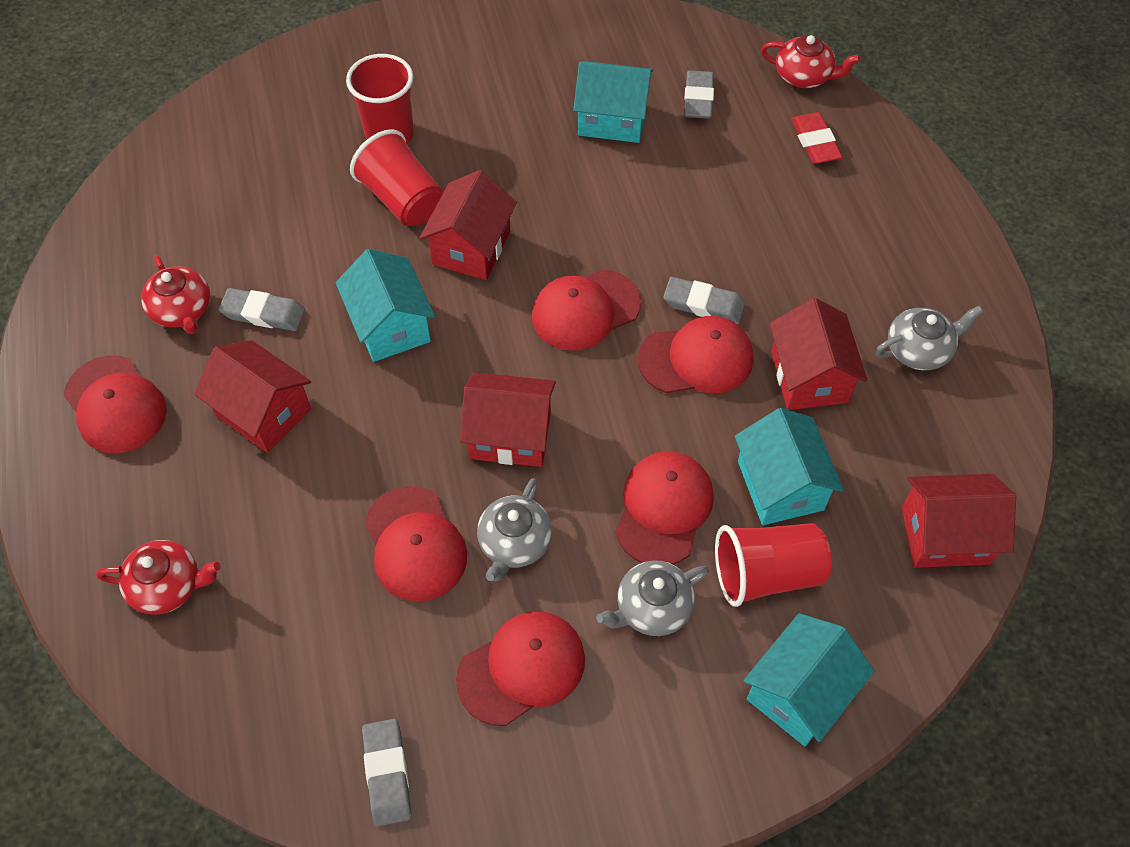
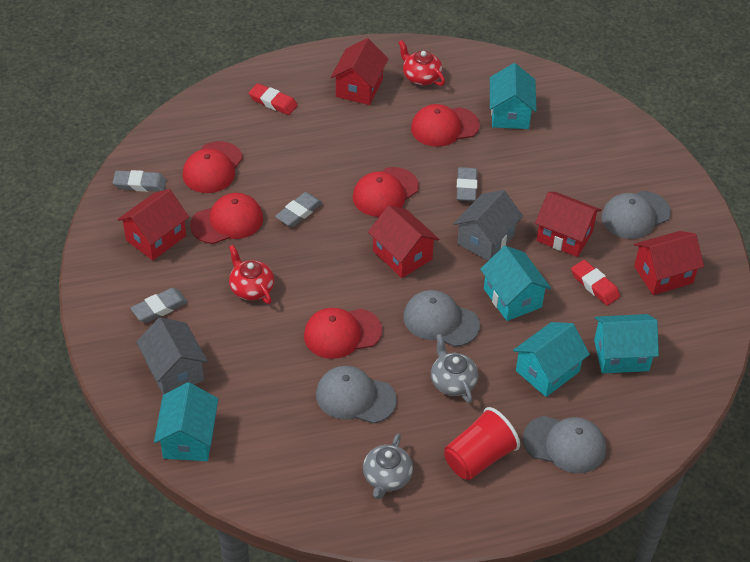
grey cap: none = 0 -> [316,366,397,424] [403,290,480,347] [523,416,606,473] [602,191,671,239] = 4
grey house: none = 0 -> [136,317,208,395] [454,190,523,261] = 2
grey teapot: [477,478,552,581] [596,560,709,636] [875,306,983,370] = 3 -> [363,433,413,499] [431,334,478,403] = 2
red cap: [64,355,167,453] [365,486,467,602] [456,611,585,726] [532,269,641,351] [615,451,714,564] [638,316,753,393] = 6 -> [183,141,243,193] [190,193,263,244] [304,308,382,359] [353,167,419,217] [411,104,480,147] = 5
red cup: [346,54,414,144] [350,129,443,226] [715,523,832,607] = 3 -> [444,407,520,480] = 1
red eraser: [791,112,843,164] = 1 -> [249,83,298,115] [571,260,620,306] = 2
red teapot: [96,540,221,615] [141,255,210,334] [761,35,861,88] = 3 -> [229,245,274,304] [398,40,445,86] = 2
turquoise house: [336,249,435,362] [573,61,653,143] [735,408,844,525] [743,613,874,747] = 4 -> [154,382,218,461] [480,246,551,321] [490,63,536,129] [513,322,590,397] [594,314,659,374] = 5

